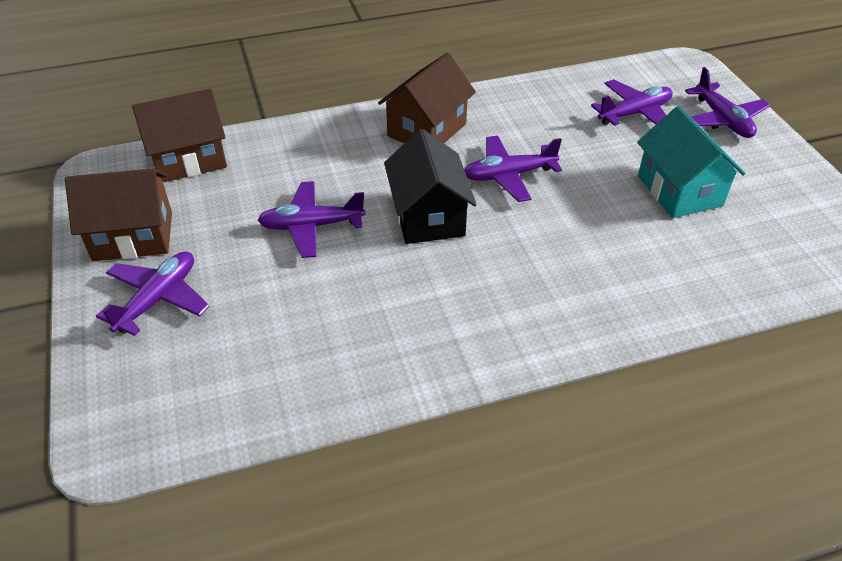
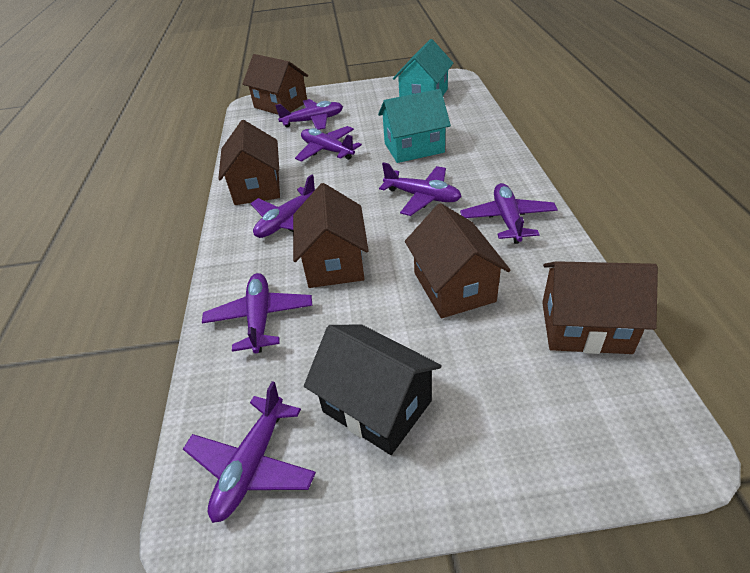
brown house: [65,168,172,261] [132,89,227,182] [378,53,476,143] = 3 -> [218,120,280,205] [243,54,308,114] [293,183,369,288] [405,203,511,319] [542,261,658,354] = 5
purple plane: [96,251,210,336] [258,181,366,258] [464,135,562,202] [591,79,673,126] [685,67,770,138] = 5 -> [183,381,316,523] [202,273,312,353] [251,175,315,238] [275,99,343,130] [295,126,362,162] [379,162,462,216] [460,183,558,244] = 7
turquoise house: [637,106,746,218] = 1 -> [378,89,451,163] [393,39,453,97] = 2

